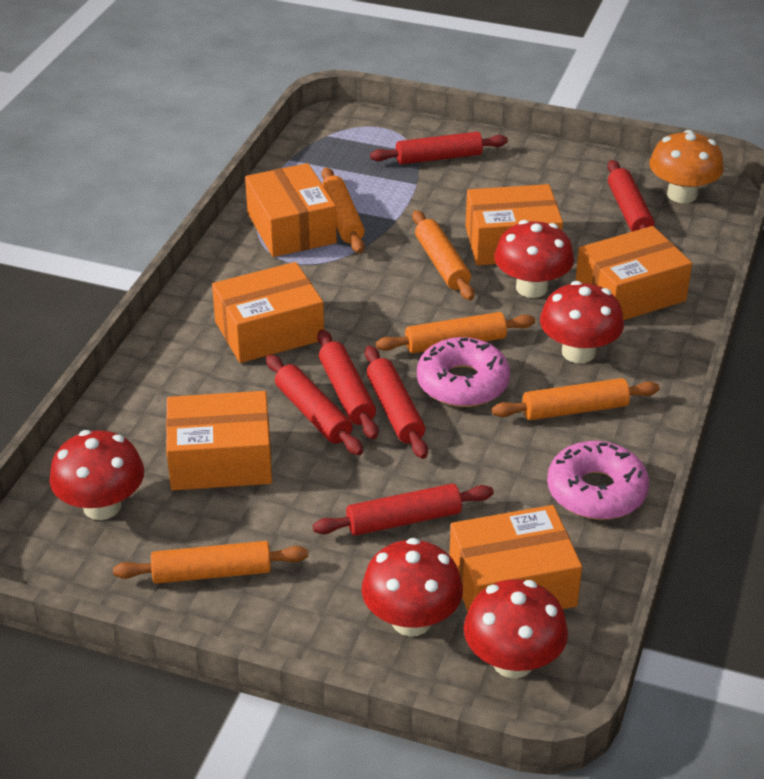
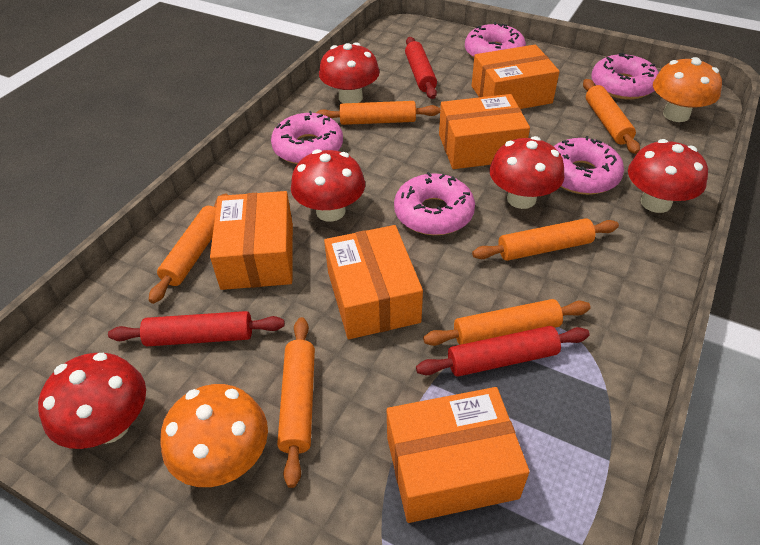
orange box: [166,391,272,490] [212,262,324,363] [245,163,337,257] [449,505,582,611] [466,184,563,265] [575,226,692,320] = 6 -> [210,191,293,290] [324,225,423,339] [387,387,530,523] [439,94,530,169] [472,45,560,109] = 5
orange mushroom: [649,130,724,203] = 1 -> [160,384,268,487] [653,57,722,122] = 2
orange rolling pin: [113,541,308,584] [322,167,365,253] [376,312,535,353] [412,210,475,300] [492,378,660,420] = 5 -> [149,194,228,304] [277,317,315,488] [316,101,440,125] [423,299,591,346] [472,218,619,261] [583,79,640,154] = 6
pink donut: [417,337,510,407] [547,441,649,520] = 2 -> [271,111,343,164] [394,172,475,235] [465,22,526,58] [554,136,624,195] [591,53,659,100] = 5
red rolling pin: [266,355,363,455] [313,484,494,536] [317,330,378,439] [365,346,428,459] [370,132,508,165] [607,160,654,232] = 6 -> [108,311,285,346] [405,37,437,99] [416,326,590,377] = 3

